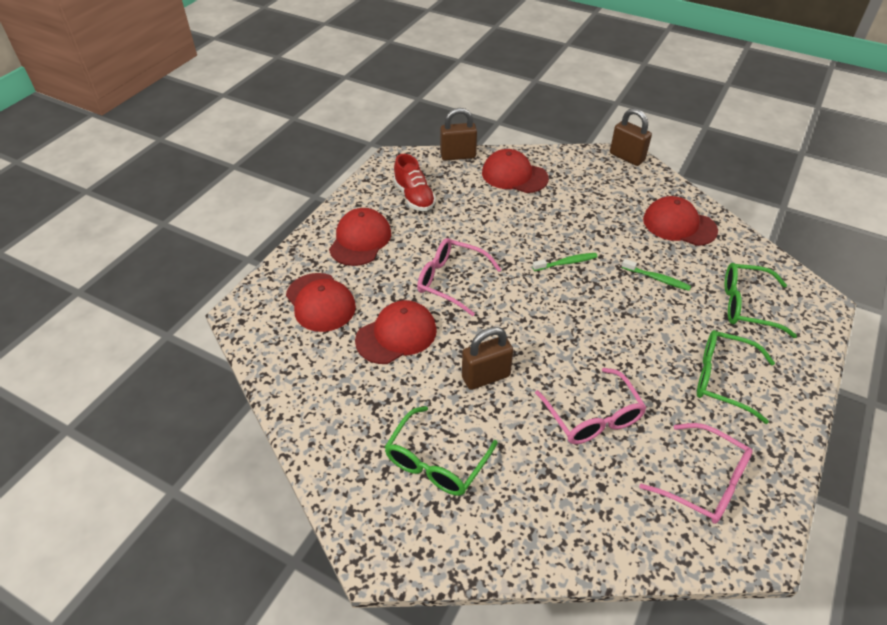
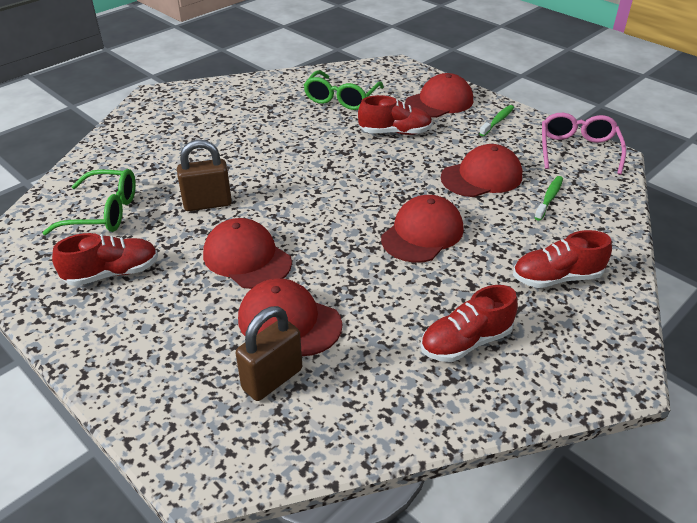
brown padlock: [440,108,477,161] [462,327,513,390] [610,108,652,166] = 3 -> [177,140,232,211] [236,306,302,401] = 2
green glasses: [385,406,498,496] [697,330,775,424] [725,263,797,338] = 3 -> [42,169,136,235] [304,70,384,110] = 2
pink glasses: [417,238,502,316] [535,368,647,444] [639,423,753,524] = 3 -> [542,113,626,175] = 1
red shoe: [394,154,436,211] = 1 -> [52,233,158,286] [358,95,432,135] [421,285,518,362] [513,230,612,288] = 4

